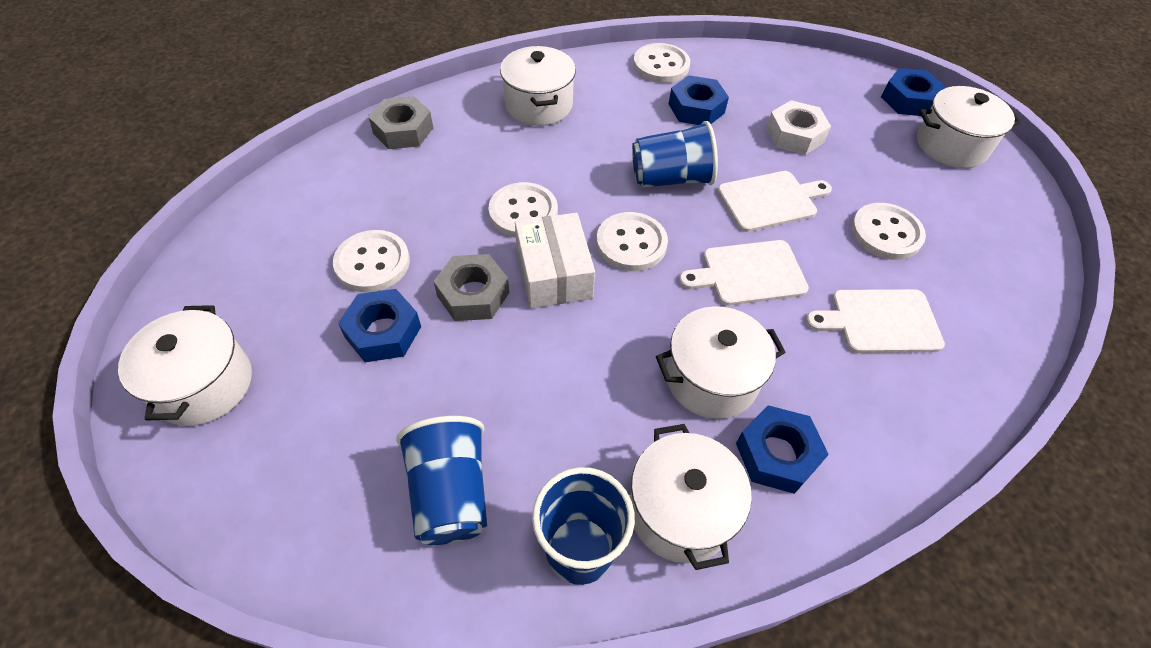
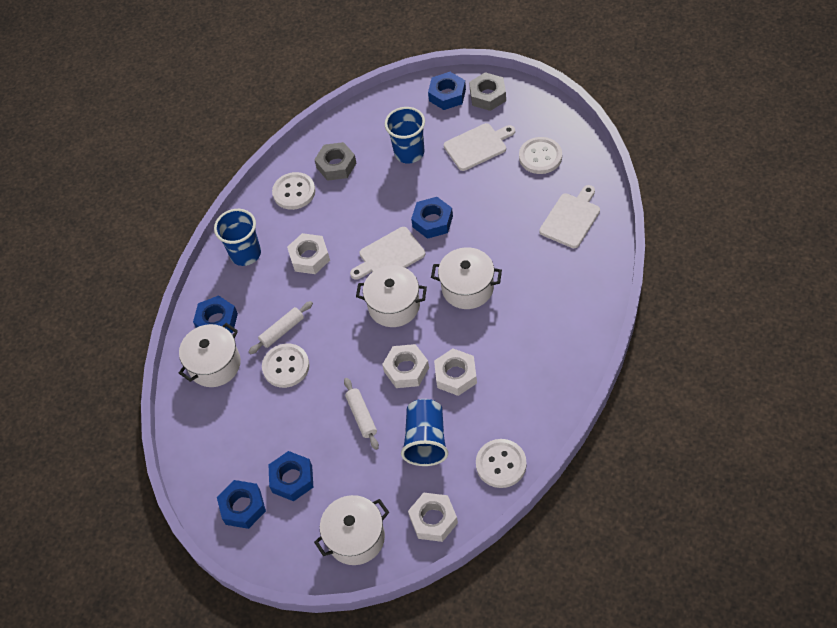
blue nut: [338,289,421,362] [669,75,729,125] [736,405,829,494] [881,68,946,116] = 4 -> [193,295,238,333] [217,480,266,529] [269,451,314,501] [411,197,453,239] [428,72,466,110] = 5
white box: [515,213,595,308] = 1 -> none = 0
white button: [333,230,410,292] [488,182,558,238] [596,212,668,271] [633,43,690,83] [851,203,926,260] = 5 -> [262,344,310,388] [272,172,315,210] [476,439,527,488] [519,137,562,174] = 4
white nut: [766,100,831,155] = 1 -> [287,233,330,274] [382,344,429,388] [408,493,458,542] [434,348,477,396] = 4
white pot: [118,305,252,426] [500,46,576,126] [630,424,752,570] [656,306,786,419] [917,86,1021,168] = 5 -> [179,323,241,387] [314,495,389,565] [356,265,427,327] [431,247,502,309] = 4
white rolling pin: none = 0 -> [249,301,313,354] [344,378,379,450] = 2

